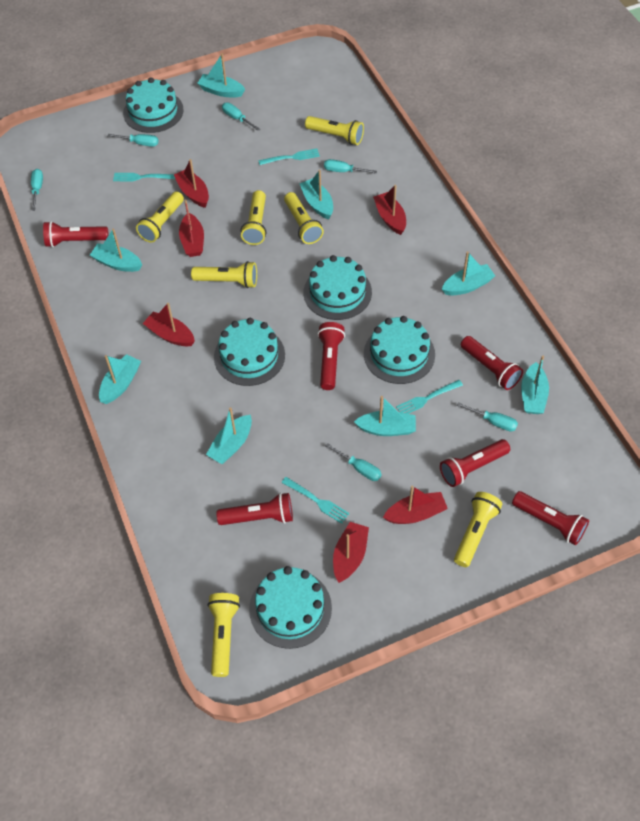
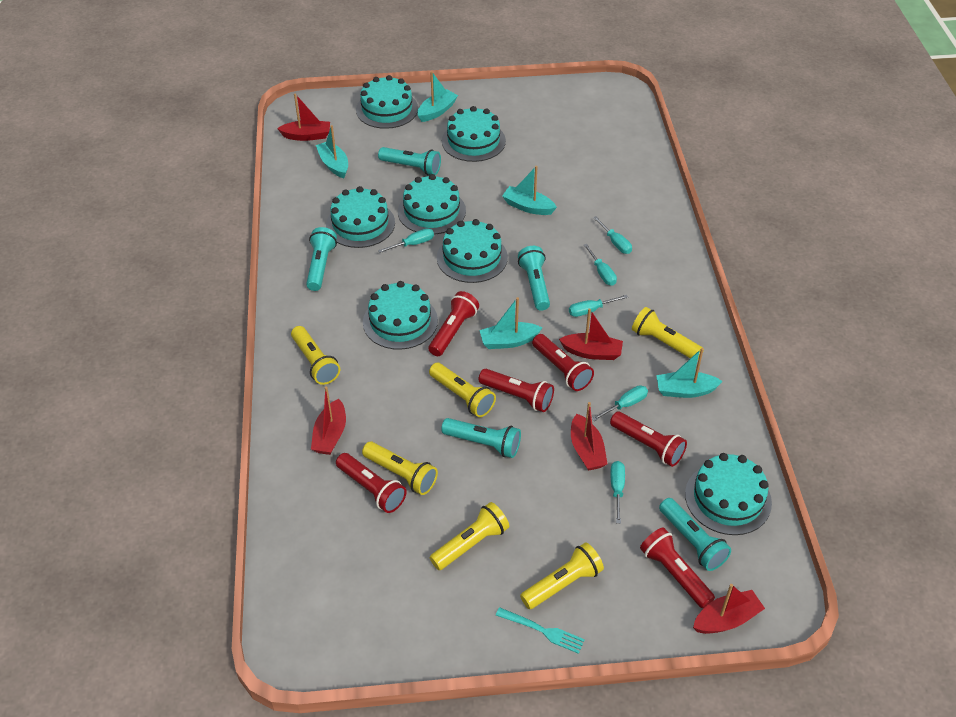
red boat: [143,303,195,346] [174,159,209,208] [179,200,204,257] [333,522,369,583] [373,185,406,235] [383,486,448,524] = 6 -> [277,93,330,141] [311,387,346,455] [559,309,623,360] [571,402,607,471] [693,584,765,634] = 5
turquoise boat: [90,228,142,272] [99,354,141,404] [197,53,245,97] [206,407,252,464] [300,170,333,219] [354,396,416,436] [442,251,495,295] [521,356,549,414] = 8 -> [316,125,348,178] [417,71,458,122] [479,297,542,349] [502,166,557,215] [656,348,723,398] = 5
turquoise cake: [123,77,184,133] [214,318,285,386] [249,566,332,649] [303,255,372,320] [364,316,435,384] = 5 -> [326,186,395,248] [356,75,418,129] [363,281,438,350] [398,174,466,234] [437,219,508,283] [442,106,506,162] [685,453,772,535] = 7
turquoise flashlight: none = 0 -> [306,227,337,291] [378,147,441,175] [441,418,521,458] [518,246,550,311] [659,498,731,571] = 5
turquoise fork: [113,173,175,182] [258,148,320,165] [281,477,350,524] [396,380,463,414] = 4 -> [496,607,585,654] = 1
yellow flashlight: [136,191,184,243] [191,261,257,288] [207,593,240,677] [241,190,266,245] [284,192,324,244] [305,116,364,145] [454,492,502,567] = 7 -> [291,326,340,385] [362,442,438,495] [429,363,496,417] [430,502,509,570] [520,542,604,609] [632,307,704,359] = 6

